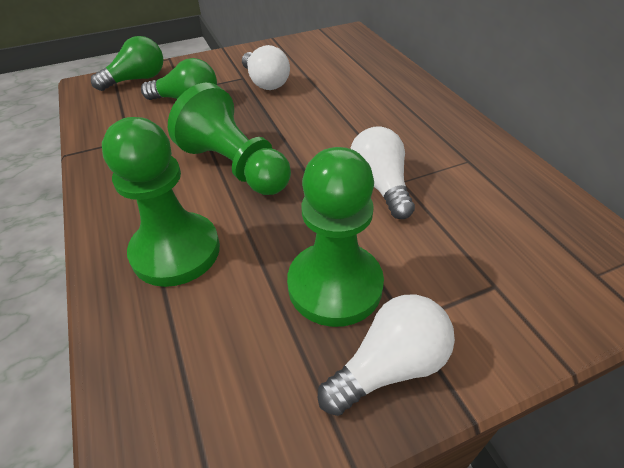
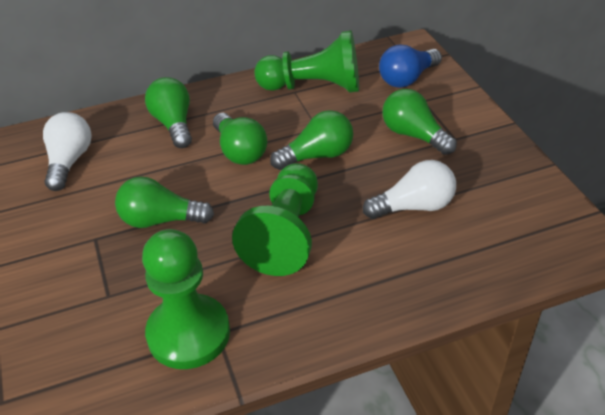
blue light bulb: none = 0 -> [379,44,442,88] = 1
green light bulb: [91,36,163,91] [141,58,217,100] = 2 -> [115,176,214,228] [145,77,192,148] [213,113,267,165] [270,110,353,170] [382,89,457,155] = 5
white light bulb: [242,45,290,90] [318,294,455,416] [350,126,415,219] = 3 -> [43,112,92,191] [363,160,456,219] = 2

